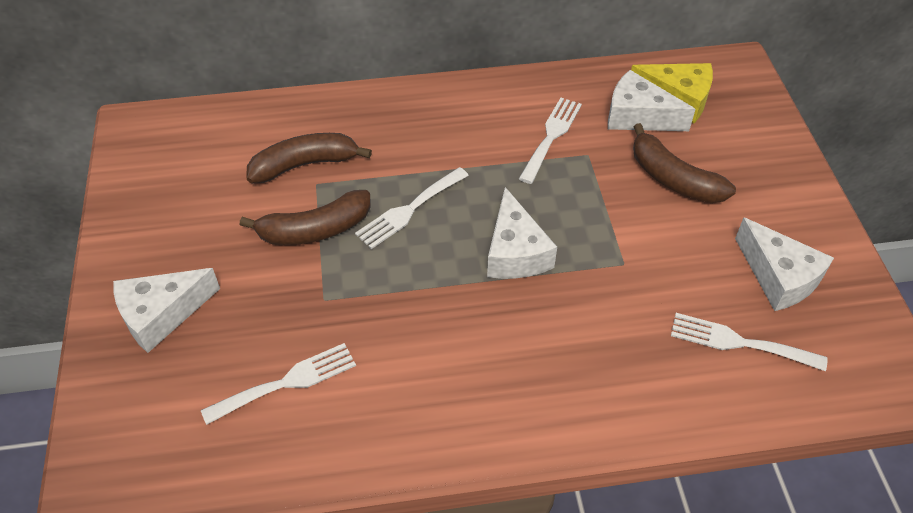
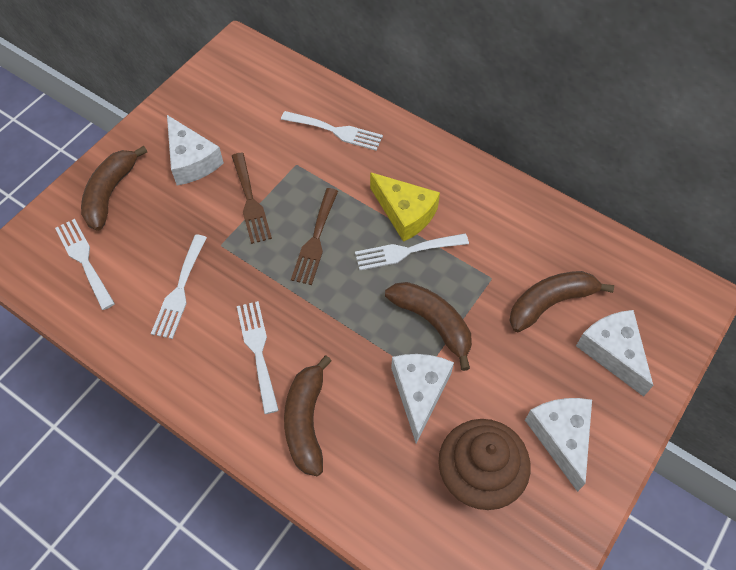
brown banana: [240,190,371,245] [246,133,372,183] [633,123,736,203] = 3 -> [81,146,147,231] [284,356,332,476] [385,282,472,371] [509,271,614,332] = 4
brown cupcake: none = 0 -> [438,419,531,510] = 1
brown fork: none = 0 -> [232,153,272,244] [291,188,338,285] = 2
white fork: [201,343,356,425] [355,167,469,249] [519,98,582,184] [671,313,828,371] = 4 -> [55,219,115,310] [151,235,207,339] [237,301,279,414] [281,111,383,151] [355,233,469,271] = 5

